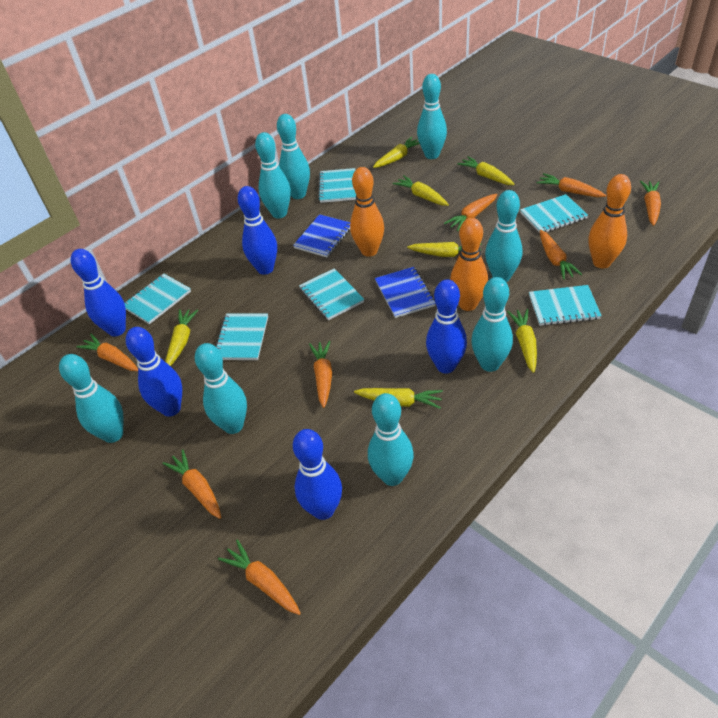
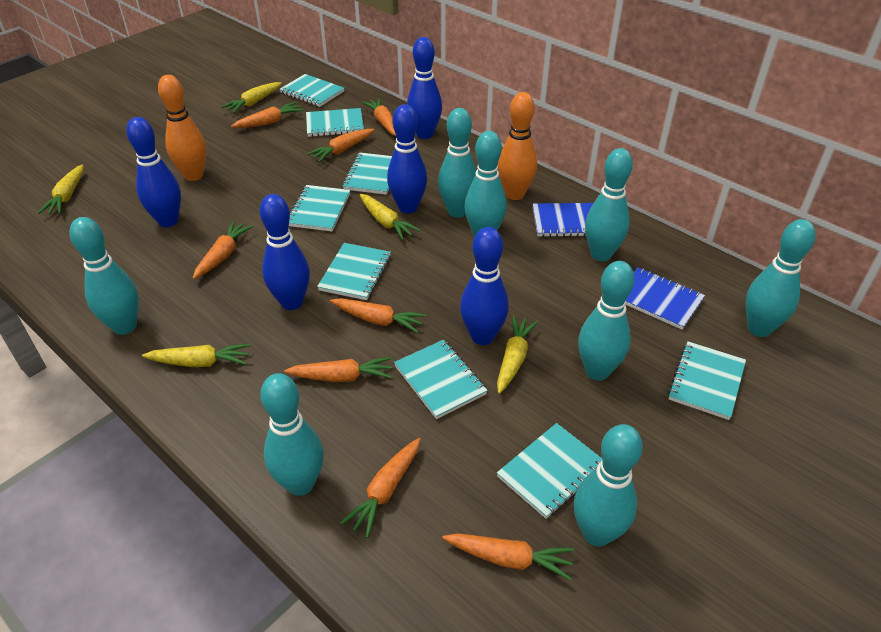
orange bowling pin: [350,167,384,257] [450,218,488,311] [589,174,631,269] = 3 -> [158,75,206,181] [498,92,537,200] = 2
turquoise notebook: [124,274,191,324] [216,313,268,360] [299,268,364,320] [318,168,356,203] [520,194,588,233] [529,285,602,326] = 6 -> [280,74,344,107] [289,185,350,231] [306,108,364,137] [317,243,391,300] [343,152,392,195] [394,340,488,419] [497,423,602,519] [668,341,746,420] = 8
yellow carrot: [166,309,198,366] [354,388,443,409] [373,137,420,168] [392,175,449,206] [407,242,482,257] [457,156,515,185] [507,309,537,373] = 7 -> [38,164,84,214] [142,344,250,367] [221,82,282,114] [360,194,420,240] [497,315,538,394] = 5

